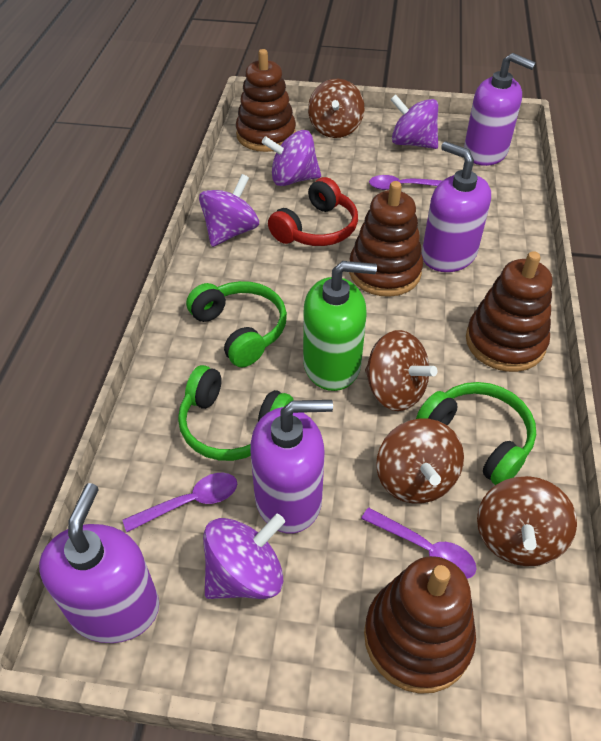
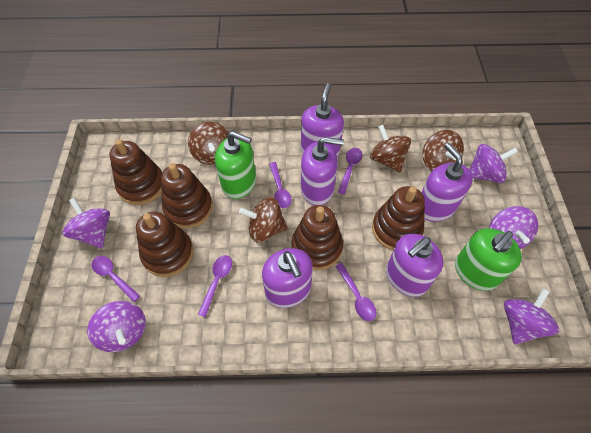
brown stacking toy: [236,49,296,152] [349,181,423,297] [364,556,476,694] [466,251,552,372] = 4 -> [109,139,162,205] [136,212,194,277] [161,163,213,229] [291,205,343,270] [372,186,425,250] = 5
green headphones: [178,365,294,461] [186,281,287,367] [416,382,536,485] = 3 -> none = 0
green soap dispenser: [303,261,377,391] = 1 -> [215,131,256,199] [455,228,522,291] = 2
purple soap dispenser: [39,483,159,643] [250,400,333,534] [422,142,491,272] [464,53,536,166] = 4 -> [262,248,313,308] [301,83,344,157] [301,137,344,205] [386,234,443,297] [421,143,473,222] = 5
purple spinning top: [199,174,259,247] [203,514,285,599] [262,130,321,186] [390,94,438,149] = 4 -> [63,197,110,248] [87,301,146,352] [469,144,518,183] [489,206,538,249] [504,288,559,345] = 5
purple spoon: [122,473,237,532] [361,508,477,579] [369,175,443,190] = 3 -> [92,256,140,302] [198,255,232,317] [269,162,292,208] [335,263,376,321] [338,148,362,194] = 5
red headphones: [268,177,358,246] = 1 -> none = 0

